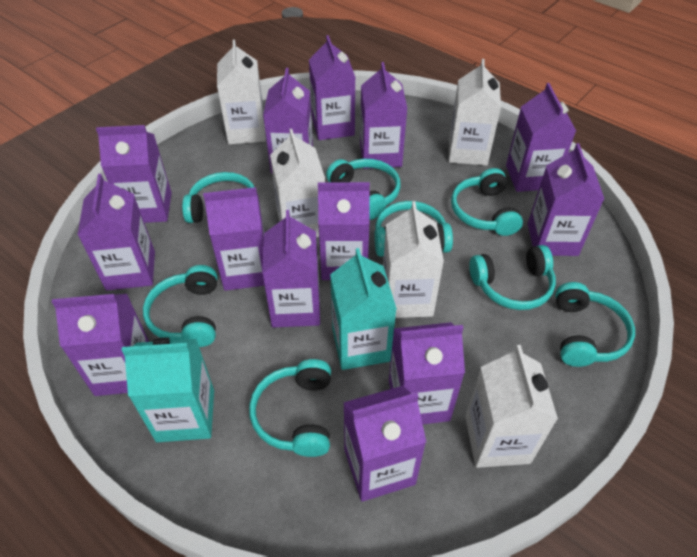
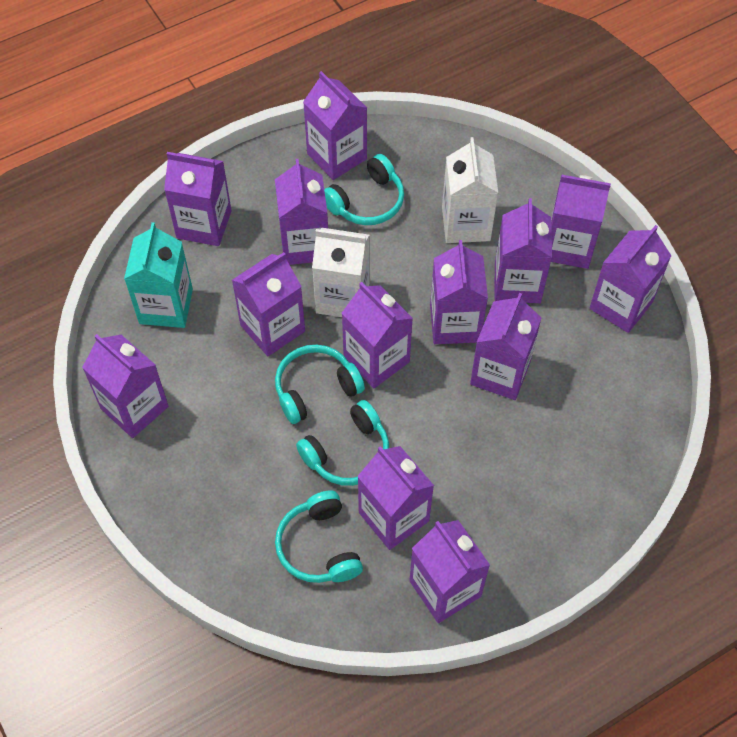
turquoise carton: [122,337,214,442] [330,248,397,370] = 2 -> [124,222,193,328] = 1
turquoise headphones: [143,265,217,347] [182,172,254,223] [249,359,331,457] [326,159,400,220] [374,201,453,257] [451,168,523,236] [469,245,556,310] [555,282,635,367] = 8 -> [275,345,365,424] [275,491,363,583] [296,400,389,486] [324,154,404,225] = 4
white carton: [217,40,266,144] [270,129,325,237] [383,201,444,318] [449,59,501,166] [465,345,558,468] = 5 -> [312,228,370,317] [442,137,498,243] = 2

